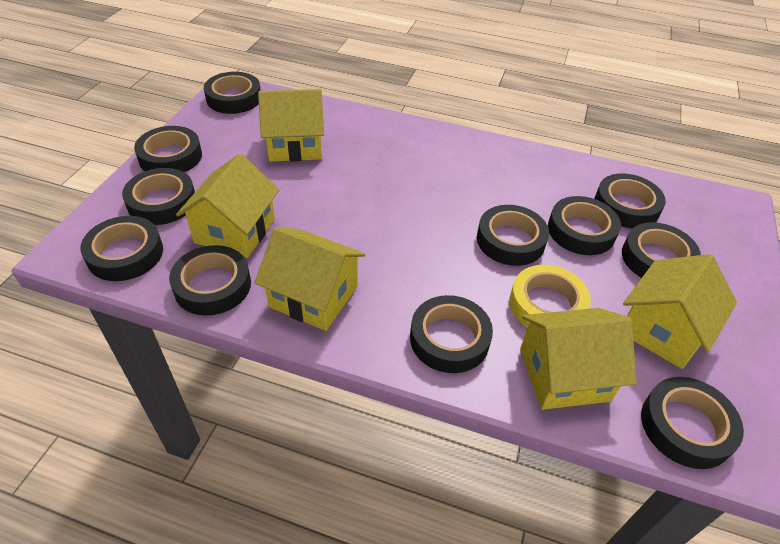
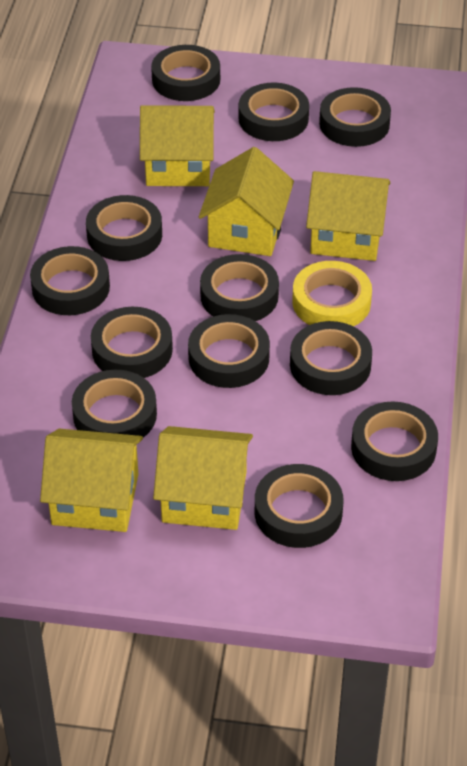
black tape: [80,216,163,281] [122,168,195,225] [134,126,202,172] [169,245,251,315] [204,72,261,114] [410,295,493,373] [477,205,549,266] [548,196,621,255] [594,173,666,228] [622,222,701,278] [641,377,744,469] = 11 -> [30,246,110,315] [72,370,157,438] [86,195,162,261] [91,307,173,378] [151,45,220,101] [188,314,270,388] [200,254,279,321] [239,83,309,141] [255,464,344,548] [290,321,372,395] [319,87,391,147] [351,401,438,481] = 12

